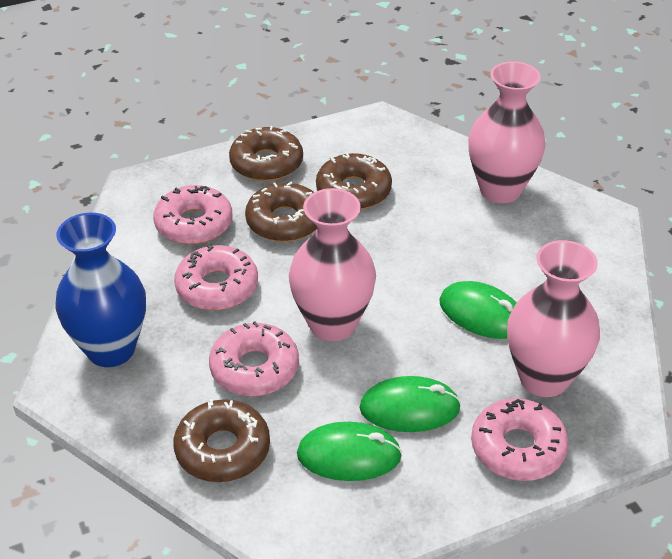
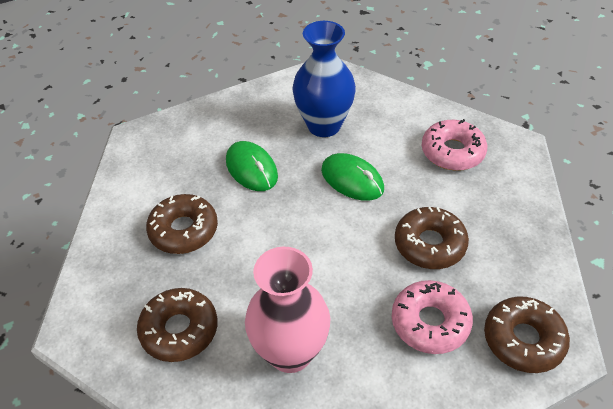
green mouse: [297,422,402,481] [359,376,461,432] [439,281,516,339] = 3 -> [226,141,278,191] [321,153,384,201] = 2
pink donut: [153,185,232,245] [174,245,258,311] [209,321,299,397] [471,398,569,481] = 4 -> [392,280,473,354] [422,119,487,171] = 2
pink vase: [289,188,376,341] [468,61,546,203] [507,240,600,397] = 3 -> [245,247,331,373] = 1

